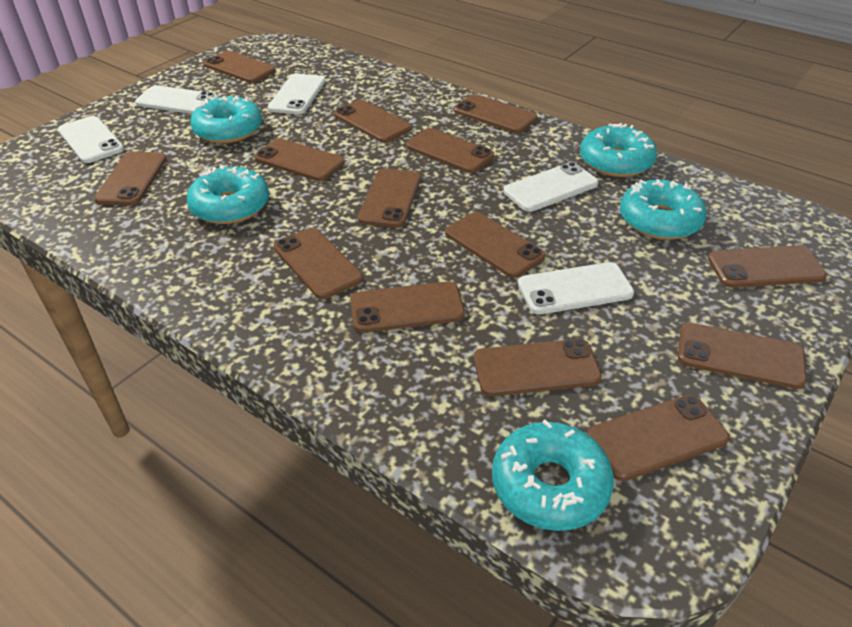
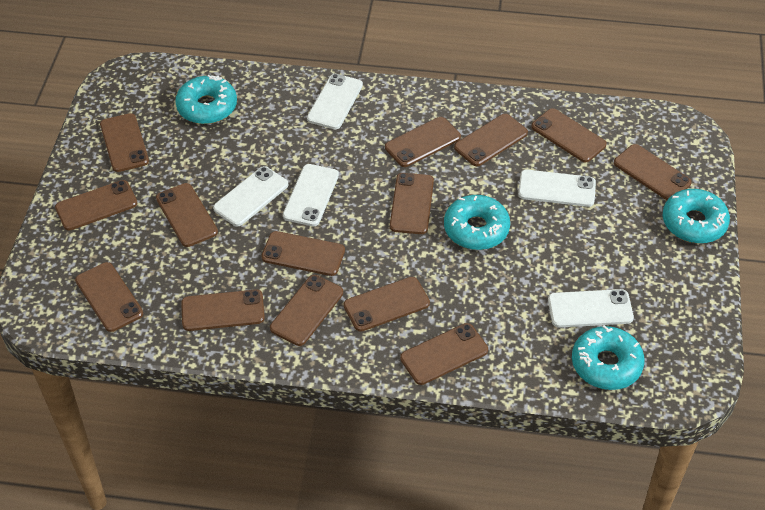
turquoise donut: [187,165,269,224] [190,96,262,143] [492,420,614,531] [580,123,657,177] [620,179,707,240] = 5 -> [175,74,237,124] [444,195,510,250] [572,325,645,390] [663,189,730,243] = 4

